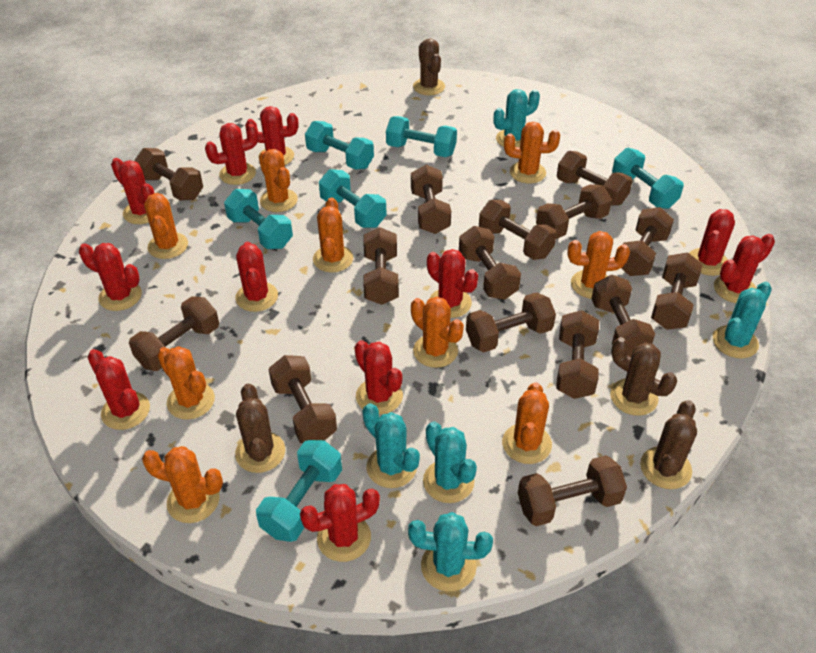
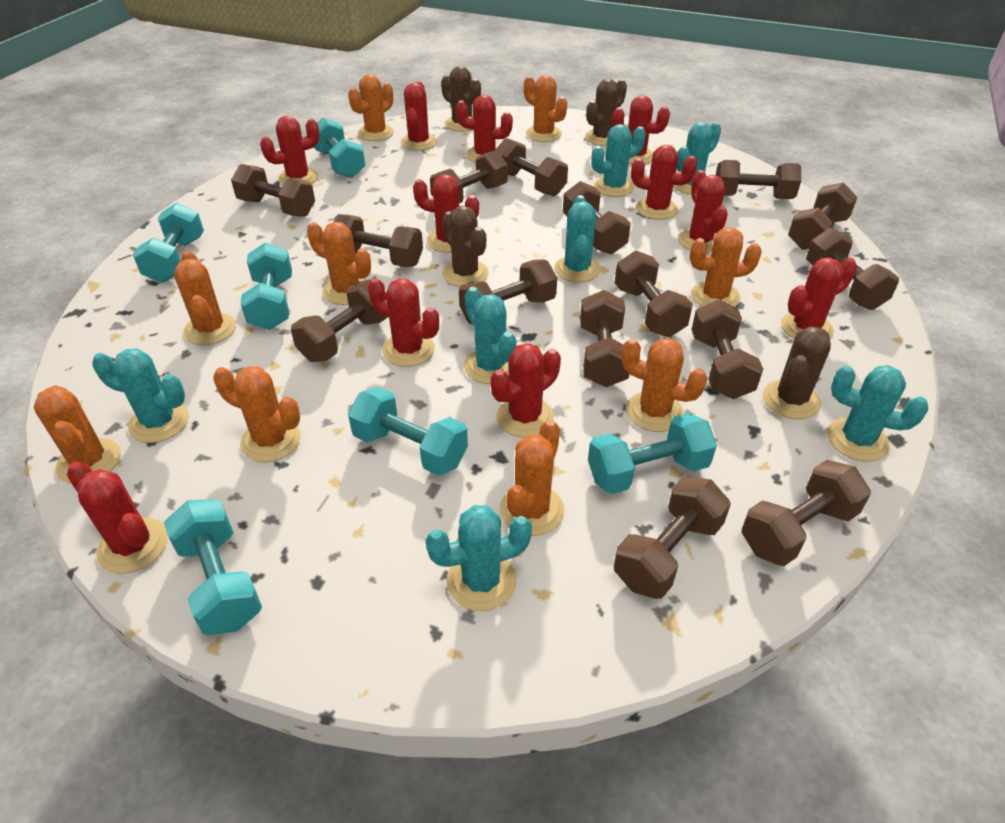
turquoise cactus: [362,403,420,488] [408,512,493,592] [423,422,477,503] [493,89,540,147] [713,282,772,358] = 5 -> [92,348,189,443] [425,505,532,611] [464,287,517,384] [554,195,601,283] [591,124,646,197] [673,122,721,194] [827,366,928,462] = 7

